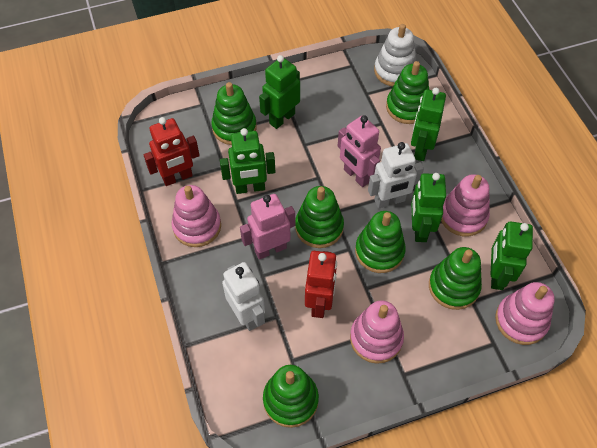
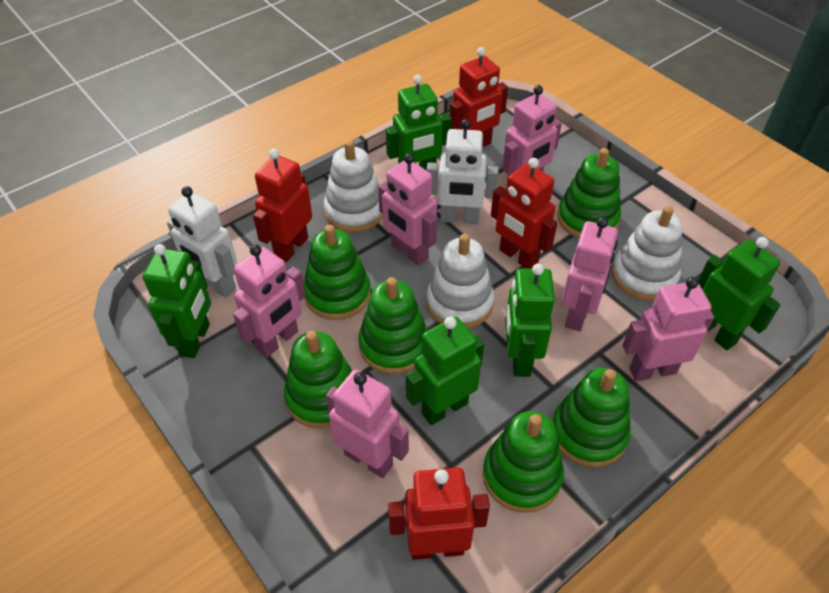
pink robot: [240,194,295,260] [338,115,381,187] = 2 -> [233,245,306,357] [326,369,409,478] [378,153,437,266] [502,85,562,188] [561,217,618,331] [622,277,714,381] = 6
pink stacking toy: [172,185,221,247] [350,301,404,364] [441,174,490,236] [495,282,555,345] = 4 -> none = 0
red robot: [144,117,200,186] [305,251,337,318] = 2 -> [253,149,312,262] [388,467,490,560] [450,47,508,147] [491,158,557,269] = 4
white stacking toy: [374,24,417,86] = 1 -> [324,140,383,232] [426,234,494,329] [612,206,683,301] = 3

